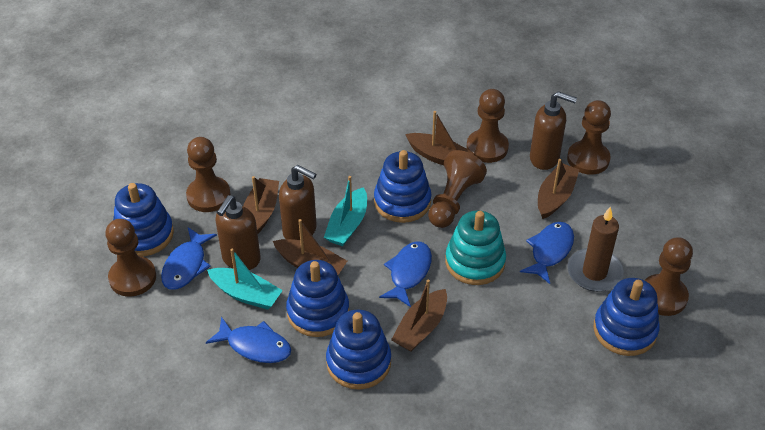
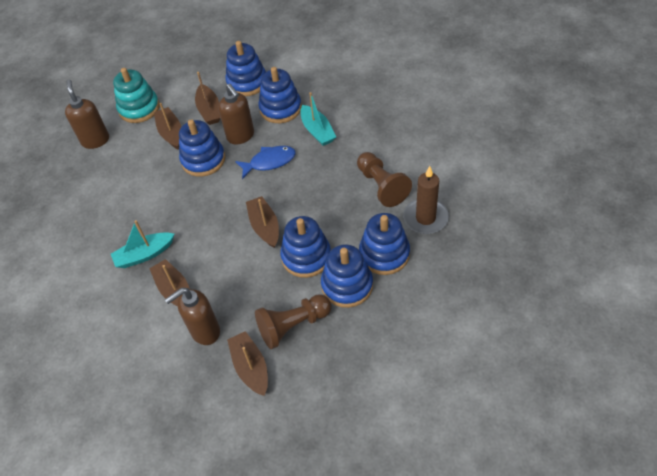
blue fish: [161,227,217,290] [206,317,291,363] [379,241,432,307] [520,222,574,284] = 4 -> [235,146,296,179] = 1
blue stacking toy: [113,183,174,256] [286,260,349,337] [326,310,391,390] [374,150,431,223] [593,278,660,356] = 5 -> [179,119,225,177] [225,41,266,96] [258,67,302,123] [280,216,331,278] [321,244,373,308] [359,213,410,275] = 6
brown pawn: [105,219,156,297] [186,137,231,212] [428,150,487,228] [467,89,509,163] [567,100,611,175] [644,237,693,316] = 6 -> [255,294,331,349] [357,152,412,207] = 2

